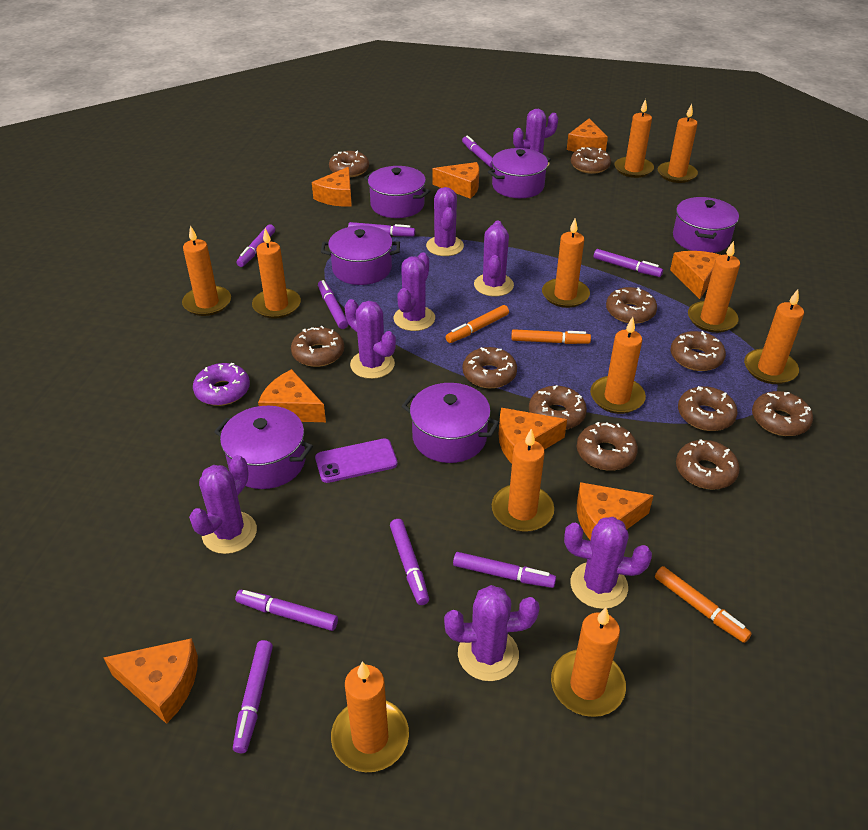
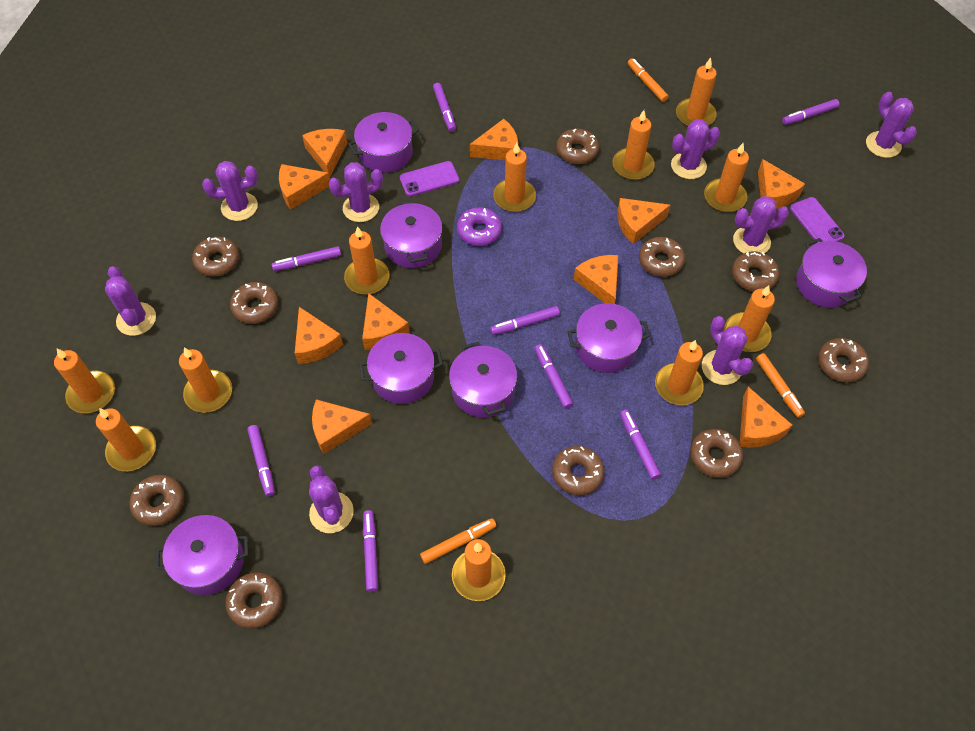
brown donut: [291,326,344,367] [329,151,369,177] [463,347,517,388] [529,385,587,429] [571,147,611,174] [577,422,638,471] [606,287,657,324] [671,331,726,371] [676,439,740,490] [678,386,737,431] [752,391,813,436] = 11 -> [130,475,184,526] [192,237,239,277] [225,572,283,629] [230,282,278,324] [552,446,605,496] [556,129,599,164] [639,237,685,277] [690,429,743,478] [732,251,780,292] [818,338,869,383] = 10
orange cheese: [103,638,198,724] [258,369,326,422] [312,167,352,206] [433,162,479,199] [499,408,567,463] [567,118,608,152] [577,482,654,540] [670,251,720,299] = 8 -> [279,164,330,210] [295,307,343,364] [302,129,347,176] [312,399,372,454] [362,293,410,350] [470,119,518,160] [574,255,618,304] [618,198,670,244] [740,387,792,448] [758,159,805,208] = 10
purple marker: [233,640,273,753] [235,590,338,631] [236,224,275,267] [318,280,348,329] [348,222,415,236] [390,519,429,605] [453,552,556,588] [462,135,493,168] [594,249,663,277] = 9 -> [247,425,275,496] [272,246,341,271] [363,510,378,592] [433,83,456,132] [490,306,560,335] [535,344,573,409] [620,409,661,480] [782,99,839,125] = 8
purple phone: [315,439,398,483] = 1 -> [400,161,459,197] [790,197,845,243] = 2
purple pot: [214,406,313,489] [321,225,400,285] [364,166,430,218] [401,383,500,463] [488,148,551,198] [673,197,739,253] = 6 -> [155,515,249,595] [348,112,419,173] [359,333,443,404] [380,200,442,268] [449,342,517,417] [568,303,650,373] [796,238,867,308] = 7

